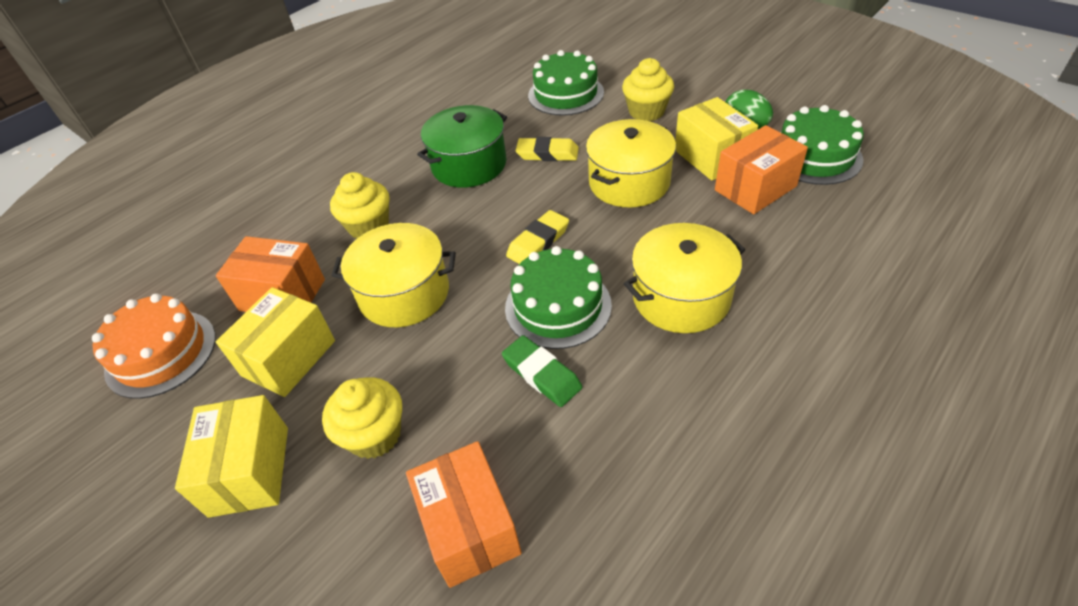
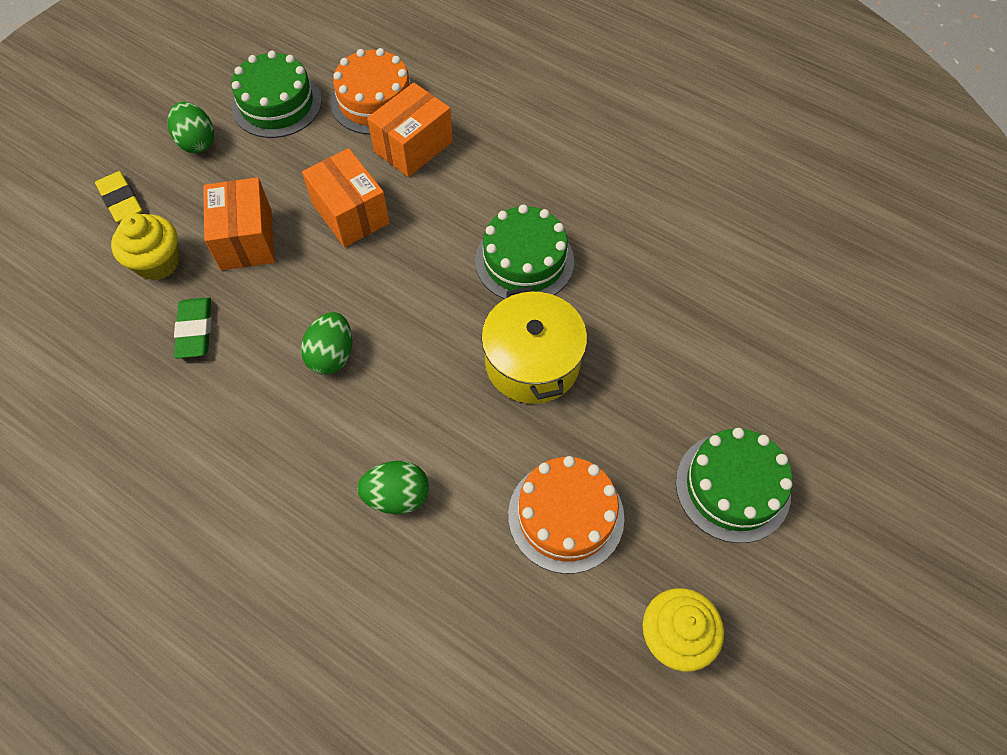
green egg: [725,90,773,129] = 1 -> [168,102,214,153] [301,312,352,374] [357,461,429,514] = 3
green pot: [417,105,507,188] = 1 -> none = 0
orange cake: [92,293,216,399] = 1 -> [331,48,413,134] [508,456,624,574] = 2
yellow box: [175,395,288,518] [216,287,335,397] [675,97,758,181] = 3 -> none = 0
yellow cupcake: [322,377,402,459] [330,172,390,239] [622,58,674,121] = 3 -> [111,213,180,280] [643,588,724,672] = 2
yellow eraser: [506,210,569,264] [516,137,579,161] = 2 -> [95,171,143,223] = 1
yellow pot: [332,223,456,327] [586,119,676,208] [624,223,746,333] = 3 -> [481,286,587,404] = 1

